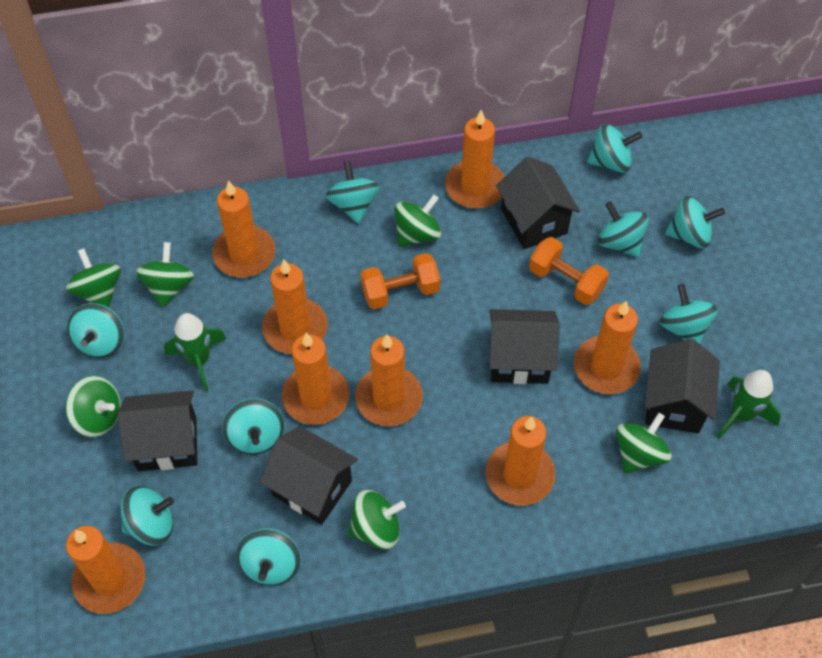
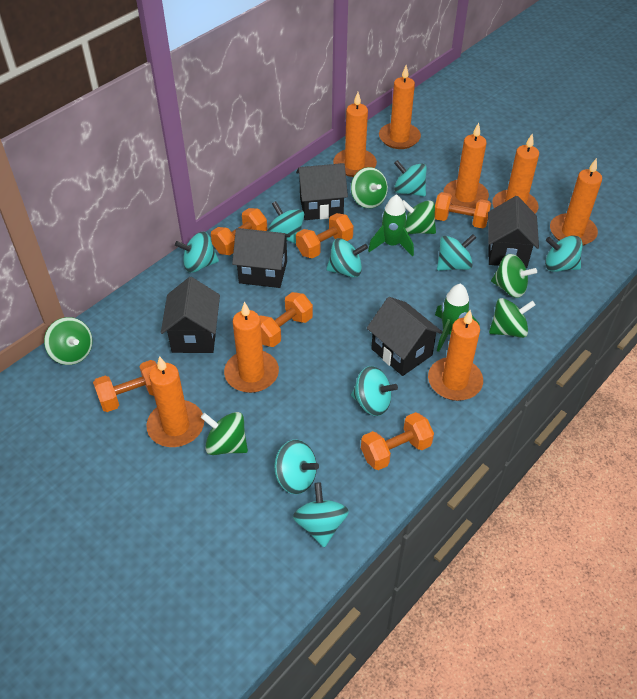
orange dumbbell: [361,253,440,309] [529,237,609,305] = 2 -> [93,360,157,412] [211,208,267,255] [259,292,313,347] [296,213,354,258] [361,412,434,470] [435,192,491,228] = 6

